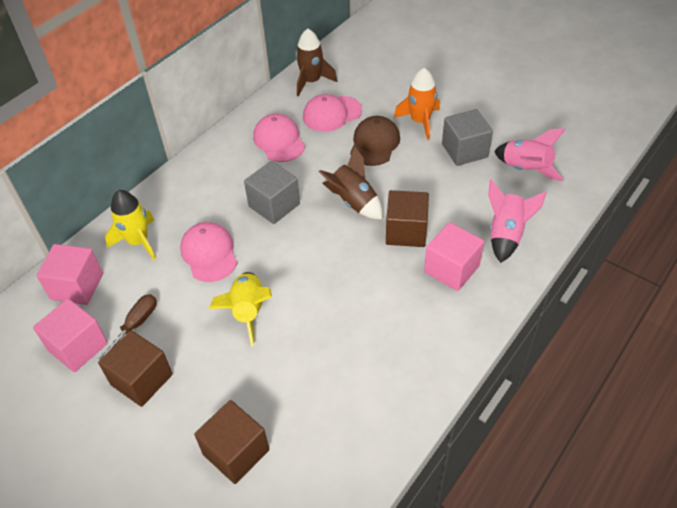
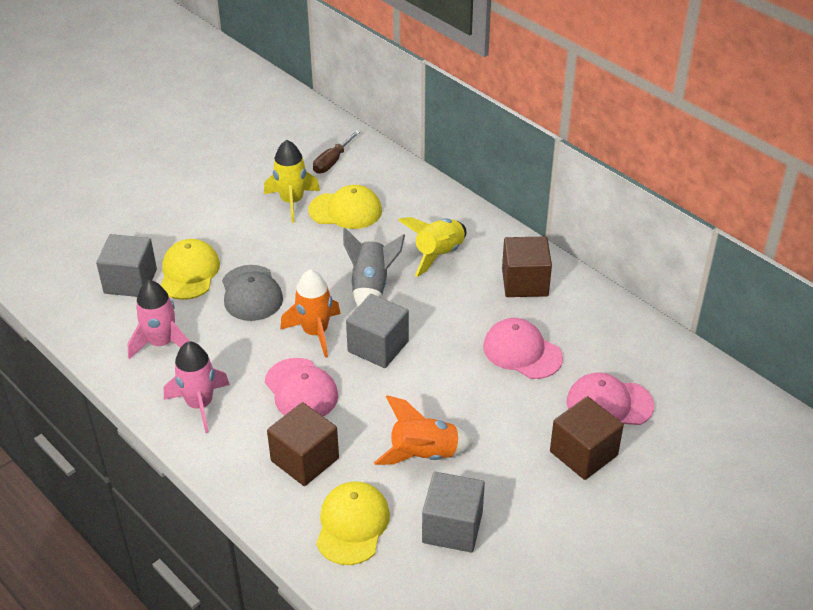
brown cap: [350,116,400,166] = 1 -> none = 0
brown rocket: [296,29,337,96] [319,146,383,219] = 2 -> none = 0
grey cap: none = 0 -> [222,265,283,321] = 1
grey cube: [244,161,300,224] [442,109,493,166] = 2 -> [96,234,157,297] [346,294,409,368] [422,472,485,552] = 3
grey rocket: none = 0 -> [343,228,405,306] = 1
orange rocket: [394,68,440,140] = 1 -> [280,269,341,357] [374,395,473,465] = 2
pink cube: [33,299,108,372] [36,244,103,305] [424,222,484,291] = 3 -> none = 0
yellow cap: none = 0 -> [161,239,220,300] [308,185,382,229] [316,482,390,565] = 3

